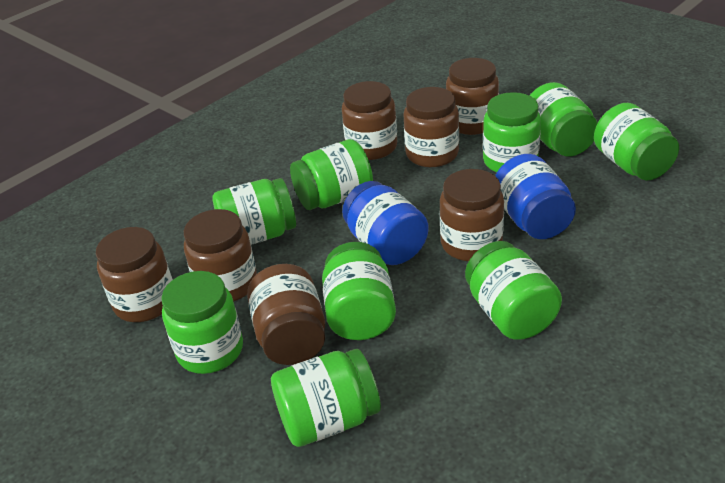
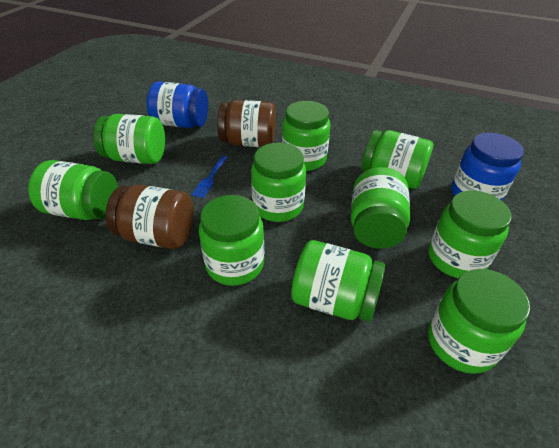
blue fork: none = 0 -> [191,156,228,198] = 1
brown jar: [96,227,173,322] [184,209,257,302] [247,264,325,365] [342,81,397,160] [404,87,459,167] [440,169,504,261] [446,58,499,135] = 7 -> [105,185,194,249] [217,100,276,147] = 2
green jar: [161,271,243,374] [212,178,296,245] [271,349,381,447] [290,139,373,210] [322,242,396,340] [465,241,562,340] [483,92,541,172] [529,82,598,156] [594,103,679,180] = 9 -> [28,160,118,220] [93,114,165,164] [199,195,264,286] [251,143,306,222] [282,101,331,171] [291,240,385,321] [351,167,410,249] [362,130,433,189] [428,190,512,278] [428,269,530,374] = 10

